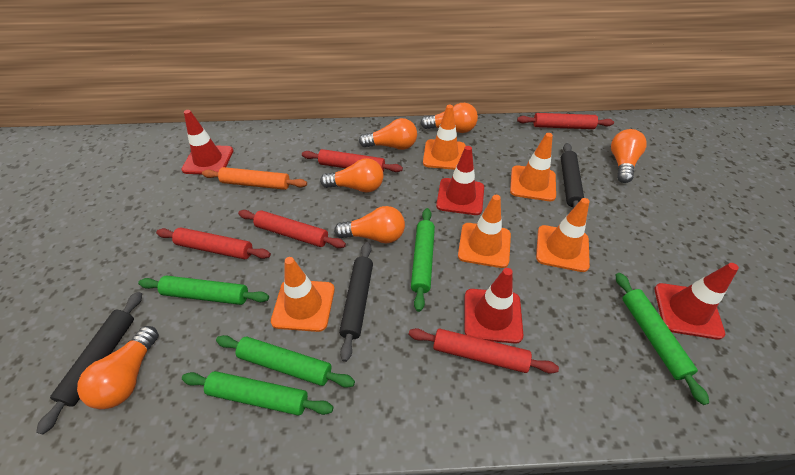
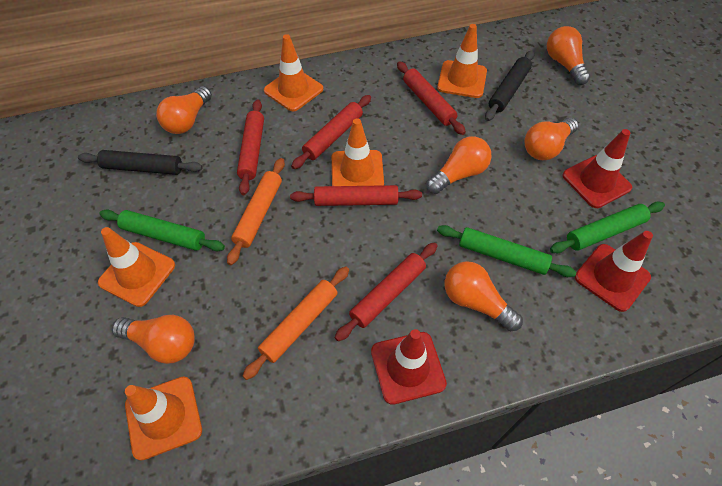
black rolling pin: [36,292,142,435] [339,242,373,362] [561,143,584,208] = 3 -> [78,150,202,175] [485,51,534,121] = 2
green rolling pin: [138,276,269,305] [182,371,333,416] [216,335,355,388] [411,208,435,312] [616,273,709,405] = 5 -> [99,209,225,251] [437,225,576,277] [550,201,665,253] = 3
orange rolling pin: [202,167,307,190] = 1 -> [227,158,285,265] [243,266,349,380] = 2
red traffic cone: [181,110,234,174] [436,146,484,215] [464,268,523,343] [654,263,739,340] = 4 -> [371,329,447,405] [562,129,632,208] [575,231,653,312] = 3

